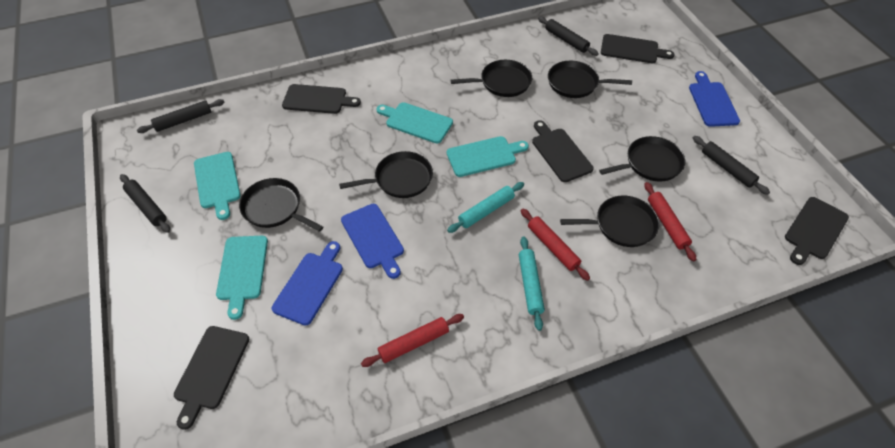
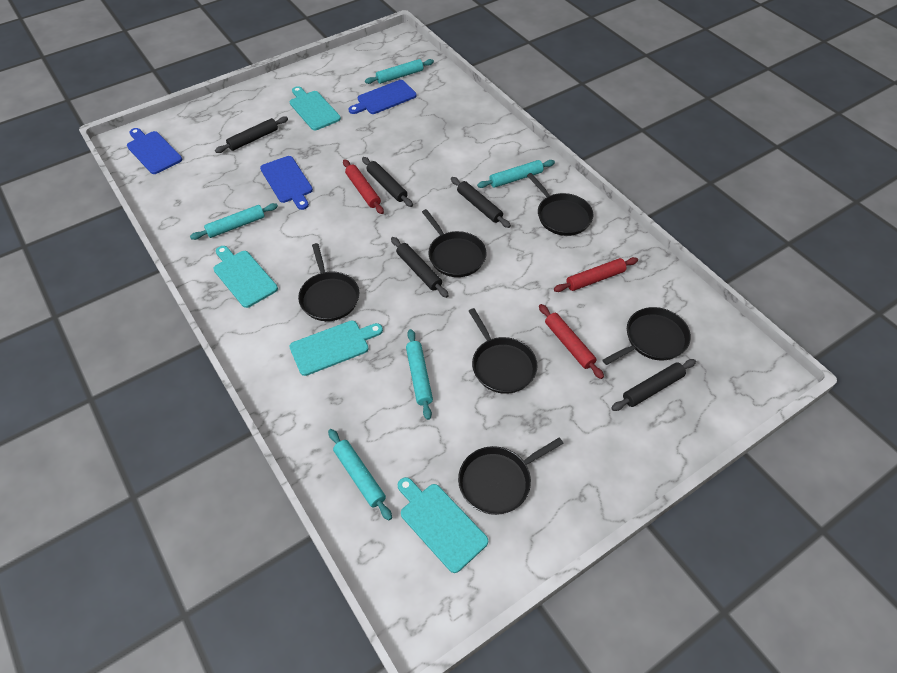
black cutting board: [174,326,249,430] [282,84,361,114] [532,120,594,182] [601,34,675,63] [785,197,849,265] = 5 -> none = 0
black rolling pin: [120,174,170,233] [137,99,225,133] [538,17,599,56] [693,136,770,195] = 4 -> [215,116,288,153] [362,157,413,207] [391,237,449,298] [451,177,511,228] [611,359,696,411] = 5
turquoise rolling pin: [447,182,524,233] [519,236,545,331] = 2 -> [190,203,278,240] [328,429,392,520] [365,59,434,84] [406,329,433,420] [477,160,555,188] = 5

